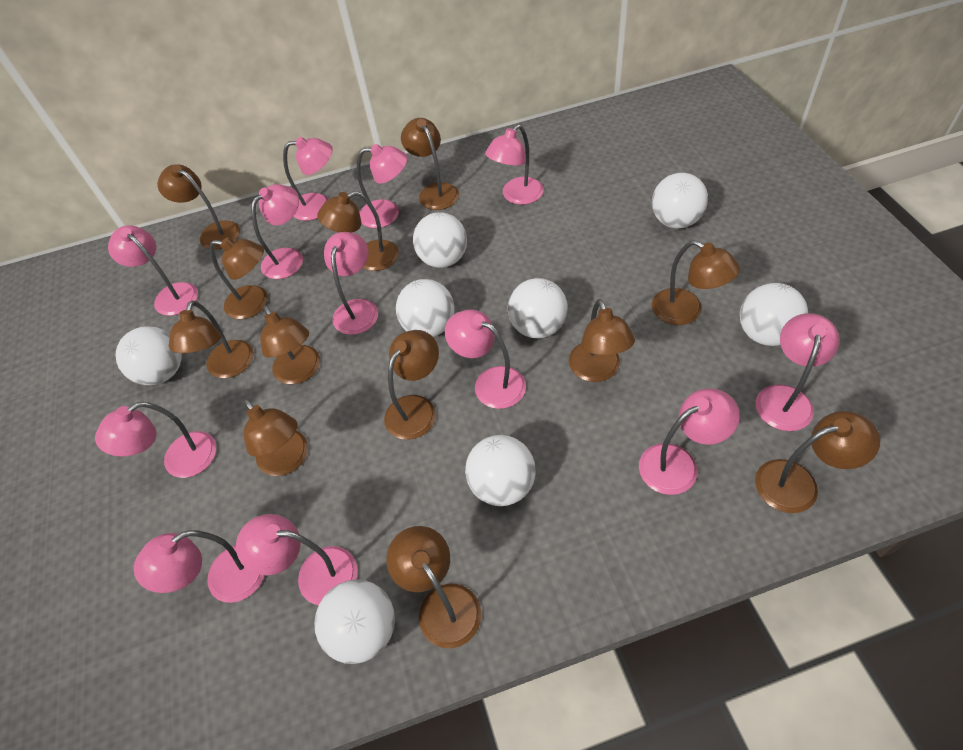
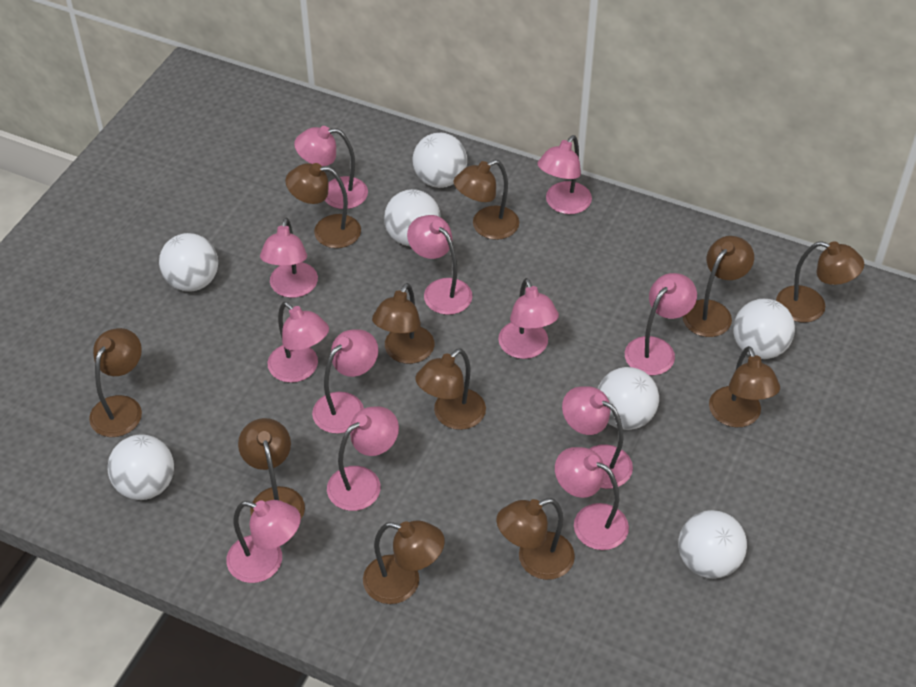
brown lamp: [157,164,240,250] [169,300,254,378] [210,238,268,319] [243,399,308,476] [260,306,320,384] [317,191,399,271] [384,330,439,440] [386,526,482,648] [401,118,459,210] [569,299,635,382] [652,240,740,325] [755,411,880,513] = 12 -> [89,328,142,437] [238,418,305,521] [286,163,361,248] [363,520,445,604] [372,283,434,364] [415,348,486,430] [454,160,519,240] [496,498,575,580] [682,236,754,337] [709,346,780,427] [776,241,864,323] = 11
white ball: [116,326,182,385] [314,579,395,664] [396,279,455,337] [413,212,467,268] [465,435,536,506] [508,278,567,338] [652,173,708,228] [740,283,808,346] = 8 -> [107,435,174,500] [159,233,218,291] [384,189,441,246] [412,133,467,188] [598,367,659,430] [678,510,747,579] [733,299,795,359] = 7

